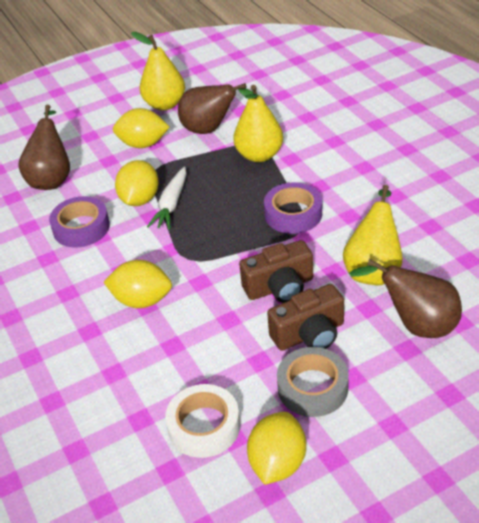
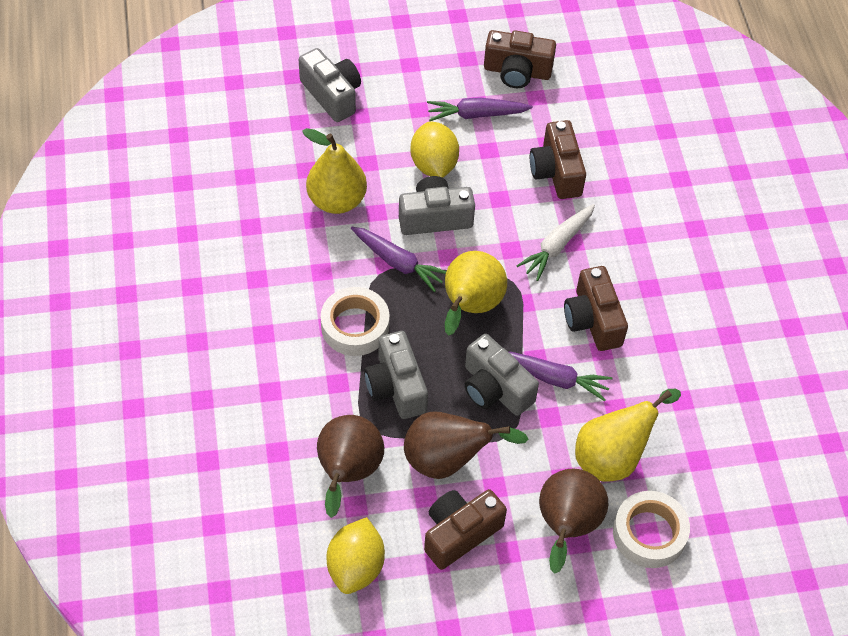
brown camera: [239,240,313,303] [267,284,344,351] = 2 -> [424,489,507,570] [484,30,556,88] [530,120,586,199] [564,266,628,351] = 4
grey camera: none = 0 -> [299,48,361,122] [364,331,428,419] [399,176,475,235] [464,334,539,416] = 4
grey tape: [277,347,349,417] = 1 -> none = 0
purple carrot: none = 0 -> [351,227,446,292] [427,97,533,121] [509,352,613,402] = 3
purple tape: [49,196,110,247] [264,182,322,234] = 2 -> none = 0
white tape: [165,384,240,458] = 1 -> [321,287,389,356] [613,491,690,568] = 2
yellow lemon: [103,260,172,308] [113,108,169,148] [115,160,159,206] [247,412,306,485] = 4 -> [326,517,385,594] [410,122,459,178] = 2

